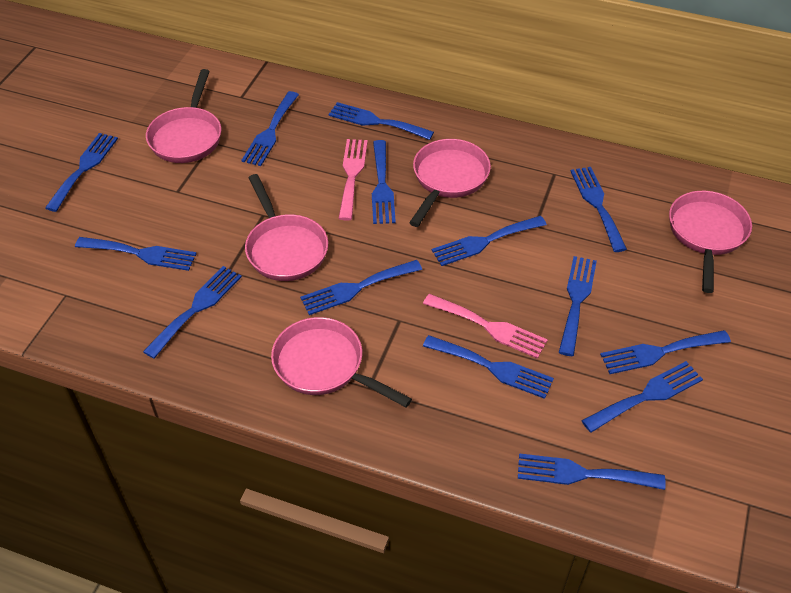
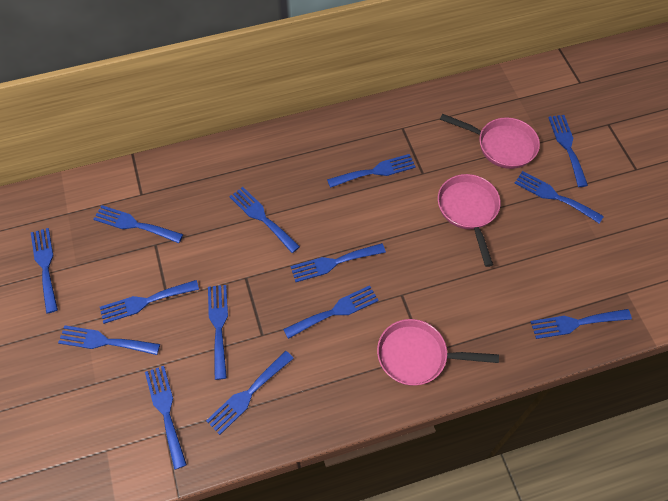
pink fork: [338,139,368,221] [423,294,548,359] = 2 -> none = 0
pink pan: [146,69,221,163] [245,174,328,281] [271,317,412,407] [409,139,491,227] [669,191,752,293] = 5 -> [377,319,499,386] [438,174,501,267] [440,114,540,169] = 3

